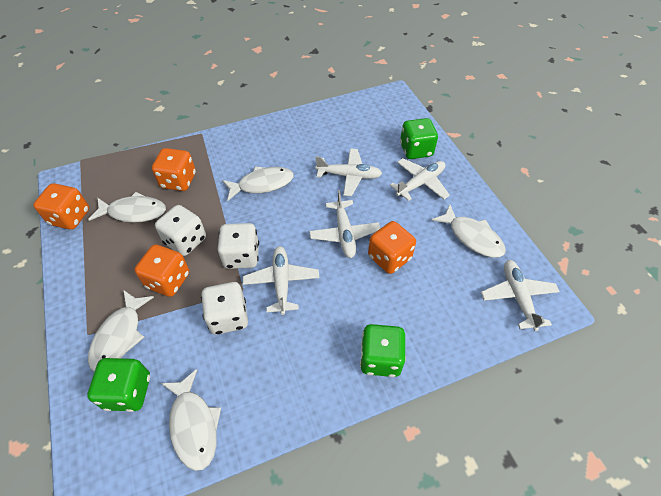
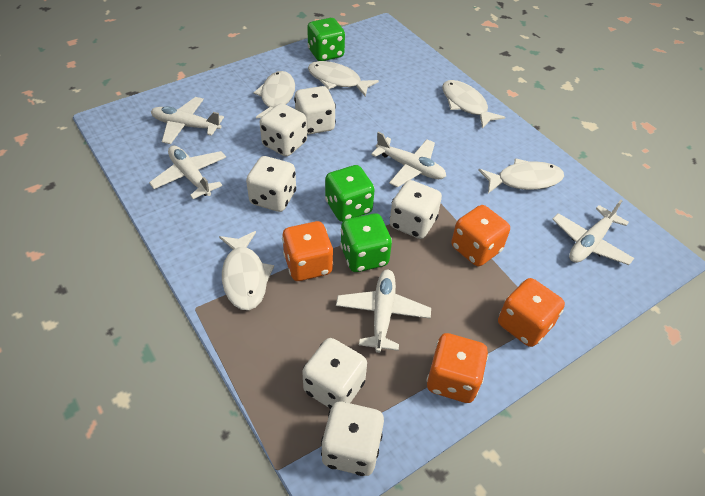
white dice: [155,205,206,256] [201,282,248,335] [218,223,259,269] = 3 -> [246,156,296,212] [260,103,307,157] [294,86,336,135] [302,338,367,409] [321,402,384,476] [390,180,442,239] = 6

